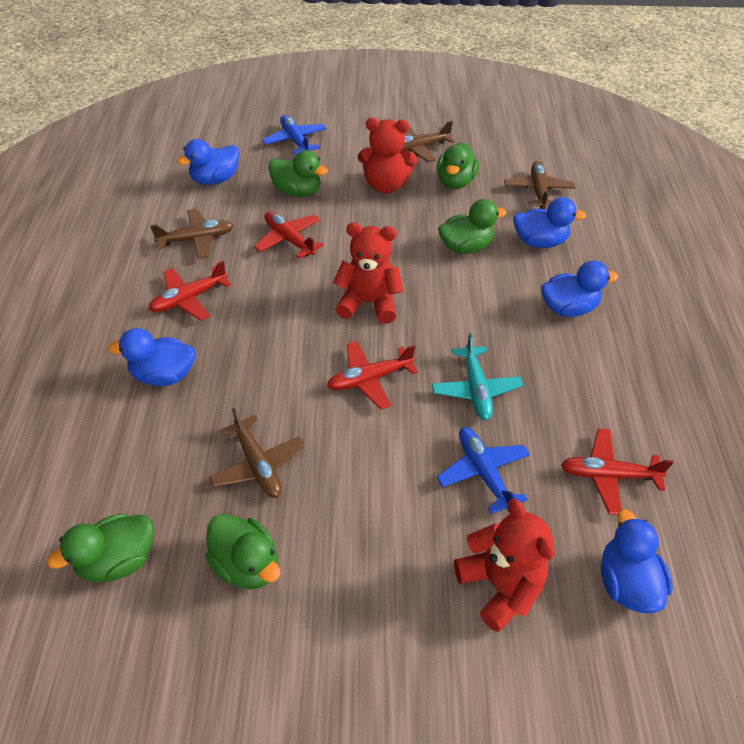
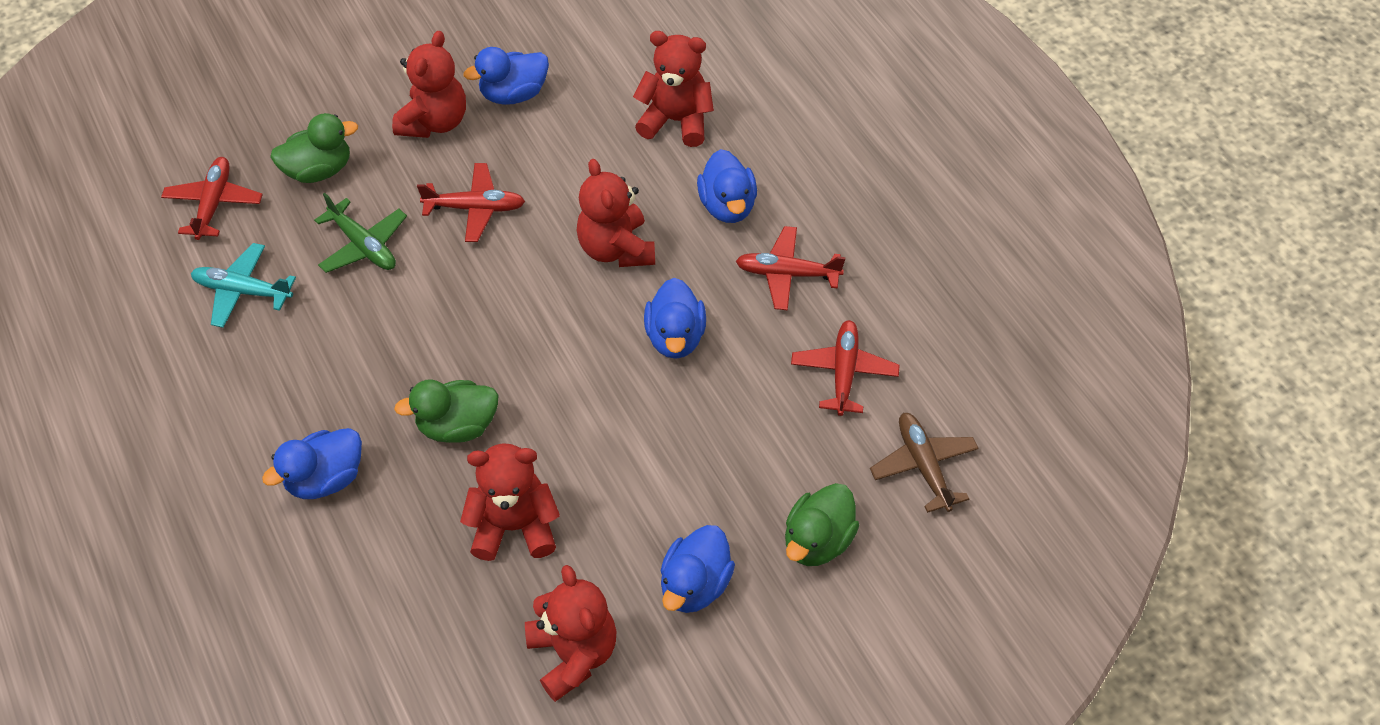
blue plane: [262,115,326,154] [437,427,530,514] = 2 -> none = 0
brown plane: [150,209,234,259] [209,408,305,498] [401,121,455,162] [504,161,576,209] = 4 -> [870,413,979,513] = 1
green duck: [47,514,154,583] [205,514,280,589] [268,150,328,197] [437,142,479,189] [438,199,507,254] = 5 -> [270,113,358,183] [394,379,499,443] [785,483,859,566] = 3
green plane: none = 0 -> [314,193,407,273] = 1
red teddy bear: [333,223,403,324] [358,118,417,194] [454,498,554,632] = 3 -> [392,31,466,138] [460,443,560,561] [525,565,617,702] [577,159,655,267] [633,31,714,147] = 5

